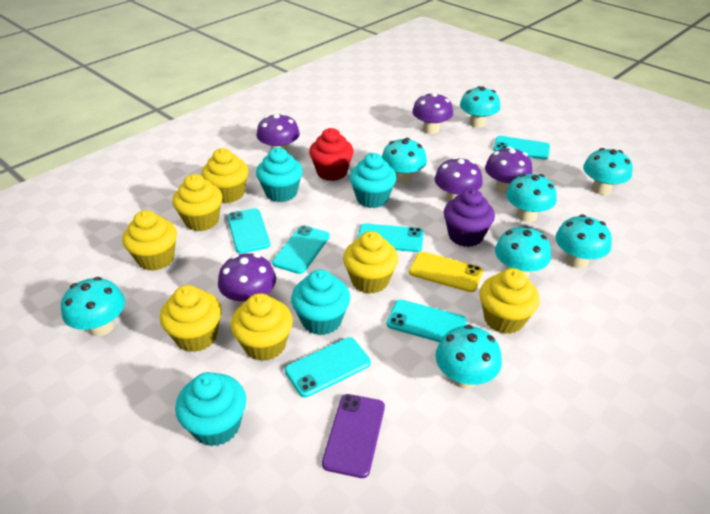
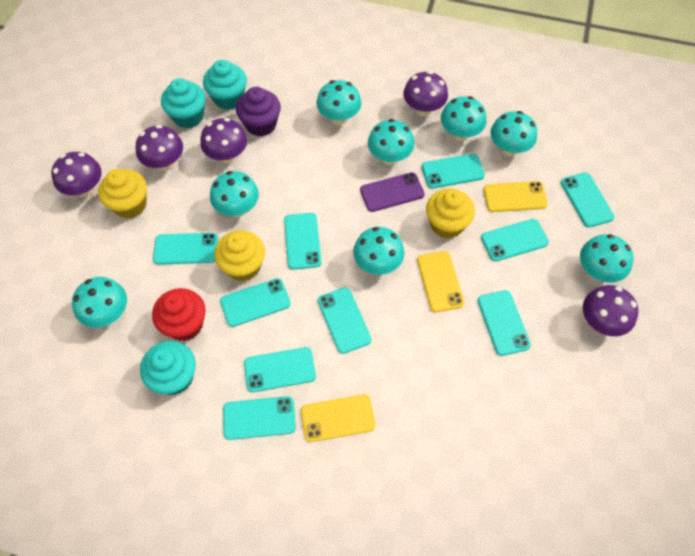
turquoise cupcake: [175,372,246,446] [256,148,303,202] [291,269,350,335] [350,153,396,208] = 4 -> [140,341,196,395] [161,78,206,128] [203,60,247,110] = 3
turquoise phone: [227,208,270,254] [272,225,330,274] [285,337,371,397] [358,223,424,252] [387,300,467,342] [493,136,550,160] = 6 -> [153,233,218,265] [220,278,291,327] [223,396,296,440] [244,347,316,392] [284,213,321,270] [318,287,371,354] [422,154,485,188] [477,290,531,356] [481,219,549,261] [561,172,614,227] = 10
yellow cupcake: [122,210,177,271] [160,285,222,352] [172,174,222,231] [201,148,249,203] [231,293,293,361] [343,231,398,294] [480,268,540,334] = 7 -> [98,169,147,219] [214,230,265,281] [426,189,475,239] = 3
yellow phone: [409,252,483,292] = 1 -> [301,394,375,442] [417,251,464,312] [483,181,548,212] = 3

